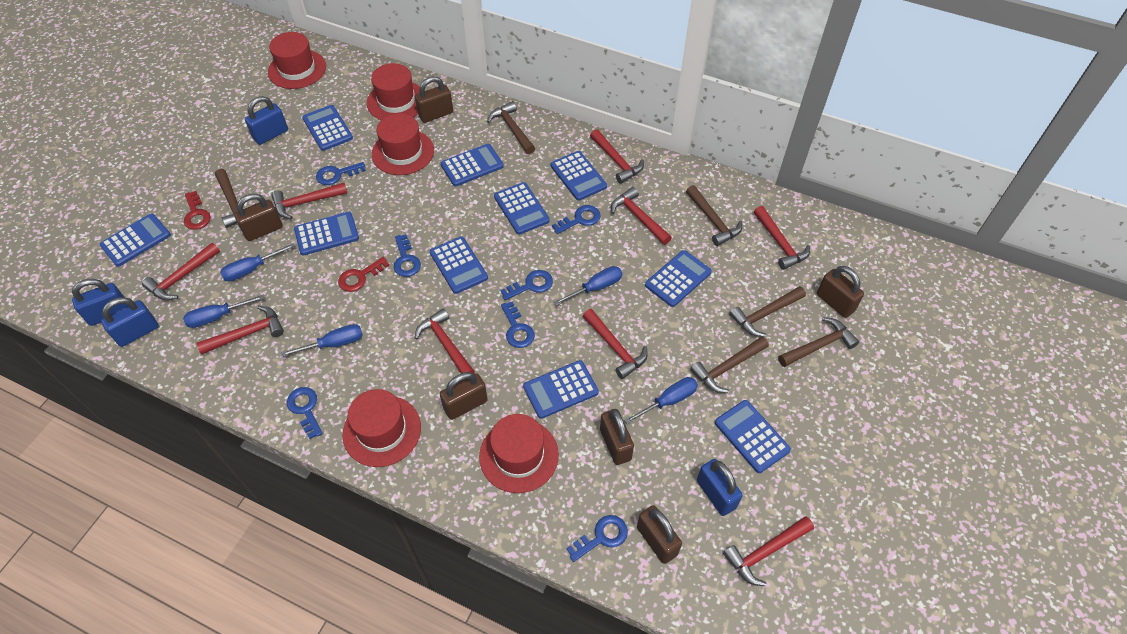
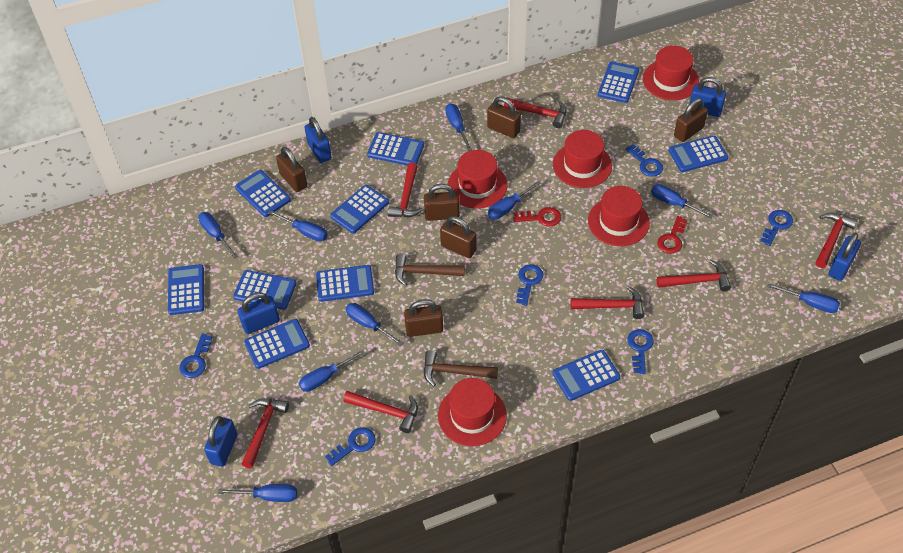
blue key: [287,387,323,439] [316,162,366,185] [394,234,421,277] [500,270,553,300] [501,301,535,348] [552,205,601,234] [567,515,628,562] = 7 -> [179,333,212,378] [325,427,376,466] [516,264,543,306] [625,144,663,177] [627,329,654,374] [760,210,793,246] = 6
blue padlock: [72,279,128,326] [101,297,158,347] [245,96,288,145] [697,459,743,516] = 4 -> [204,416,237,467] [238,292,280,334] [304,117,332,163] [690,77,726,117] [829,233,861,281] = 5
blue screwdriver: [183,294,265,328] [220,243,295,281] [281,324,363,357] [554,266,622,306] [625,377,698,424] = 5 -> [198,212,238,259] [218,484,297,502] [268,210,328,242] [299,350,365,392] [346,303,404,346] [445,103,472,151] [488,181,541,220] [651,184,713,219] [767,283,840,313] = 9
brown hammer: [215,169,257,228] [487,101,535,154] [686,185,742,246] [690,336,769,393] [729,286,806,337] [778,317,859,367] = 6 -> [395,254,465,286] [424,350,498,386] = 2
red hammer: [142,243,220,300] [196,306,284,354] [271,183,347,219] [415,308,475,374] [583,309,648,379] [590,129,644,184] [611,187,672,245] [723,516,814,586] [754,206,810,270] = 9 -> [242,398,289,468] [343,391,418,433] [388,162,423,217] [504,97,567,128] [571,286,644,319] [657,260,731,291] [816,212,857,268] = 7

